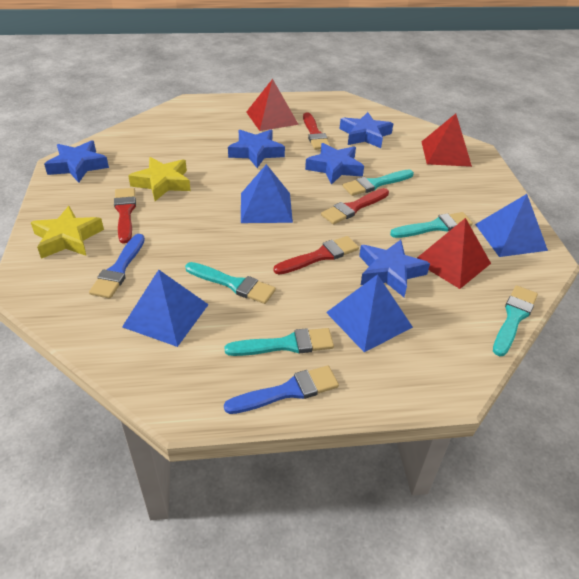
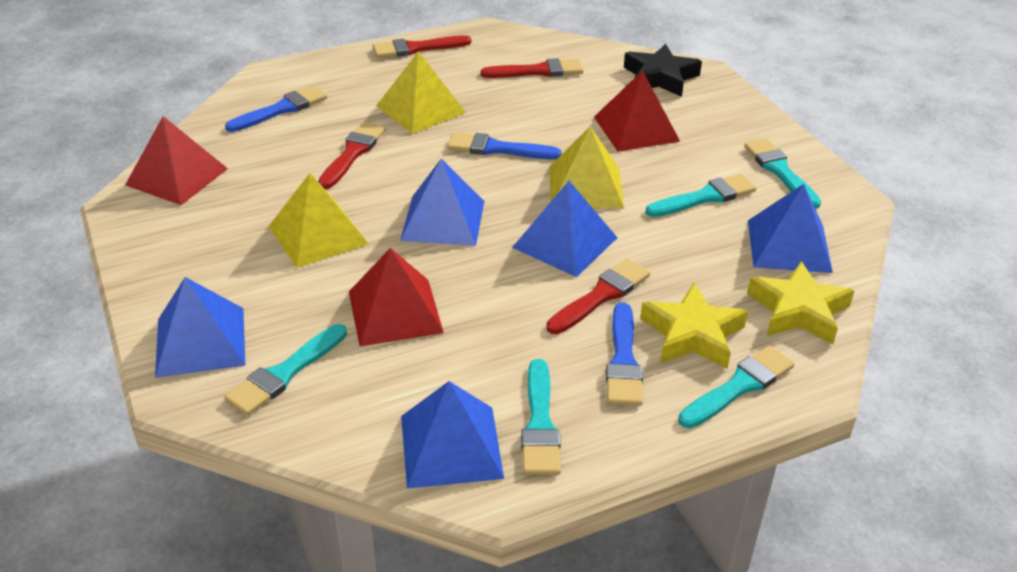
black star: none = 0 -> [624,44,702,97] = 1
blue brush: [89,234,145,299] [224,366,339,414] = 2 -> [225,85,327,132] [447,132,562,159] [606,302,643,406] = 3
blue pyramid: [122,270,209,347] [241,164,293,223] [326,274,413,352] [475,194,548,257] = 4 -> [155,277,245,378] [400,159,484,246] [401,381,504,489] [512,181,617,277] [748,184,833,273] = 5
blue star: [44,140,109,183] [228,130,285,168] [305,143,364,185] [340,112,393,148] [359,240,430,297] = 5 -> none = 0
yellow pyramid: none = 0 -> [269,173,369,268] [376,51,466,134] [549,127,624,209] = 3

